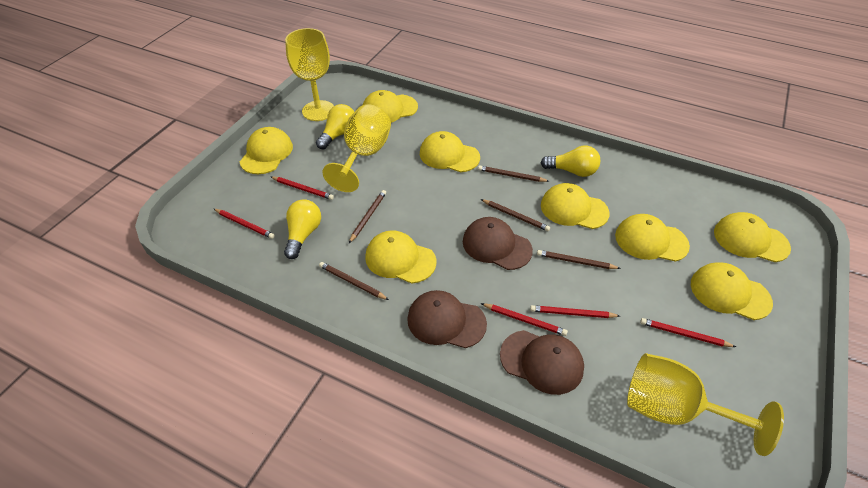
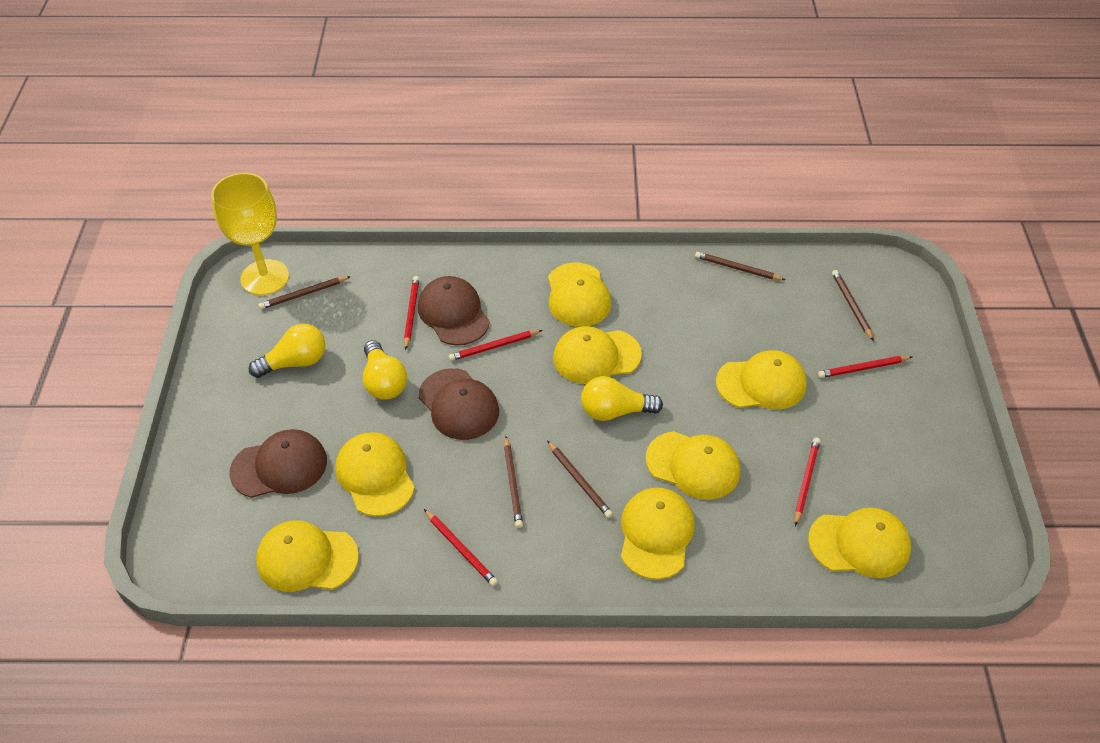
yellow goblet: [285,28,334,121] [323,104,391,192] [627,353,784,456] = 3 -> [211,173,289,295] = 1

